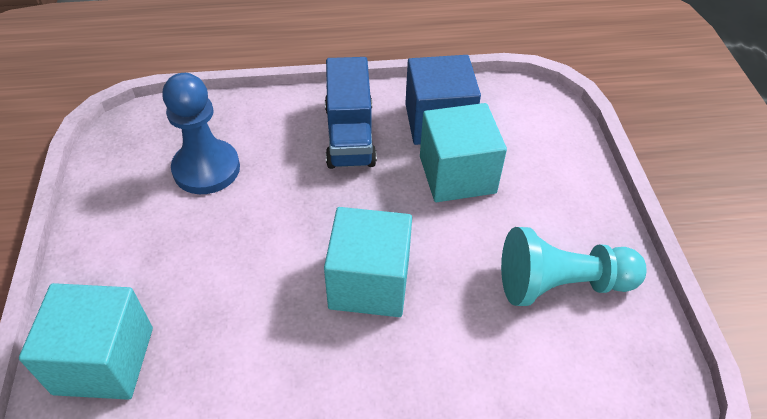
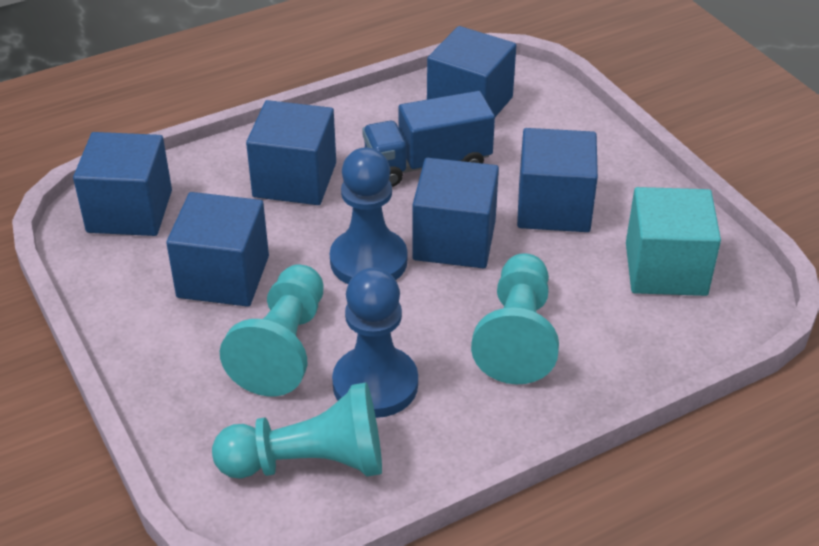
blue cube: [405,55,481,145] = 1 -> [73,132,172,236] [166,192,269,307] [246,100,336,205] [412,158,499,269] [427,26,516,117] [517,128,598,232] = 6
blue pawn: [162,73,240,194] = 1 -> [330,147,407,284] [332,268,418,418] = 2
turquoise cube: [19,283,153,400] [324,207,412,317] [420,103,507,202] = 3 -> [626,187,721,296] = 1
turquoise pawn: [501,227,647,306] = 1 -> [212,383,382,479] [220,265,323,396] [471,253,559,384] = 3

